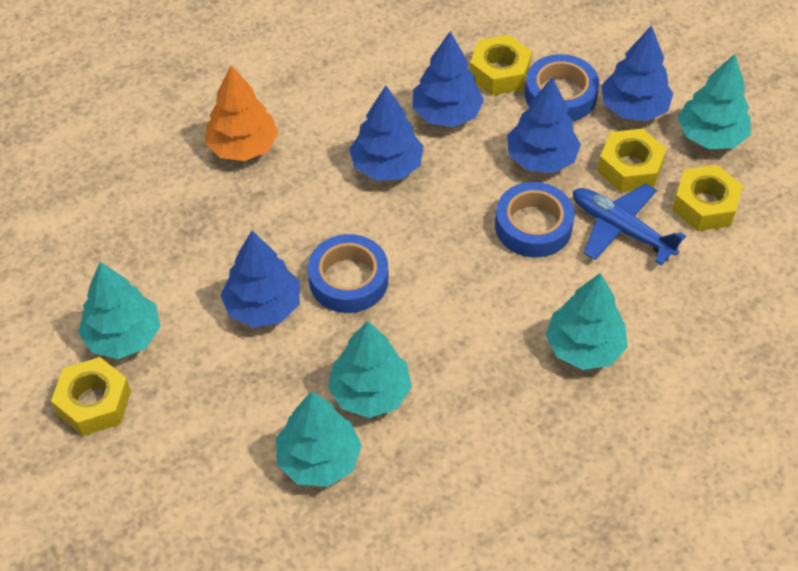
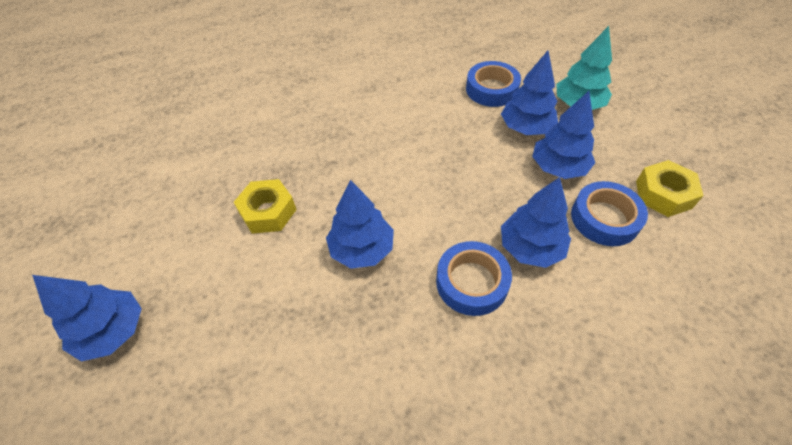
blue plane: [573,183,686,265] = 1 -> none = 0
orange tree: [205,65,278,161] = 1 -> none = 0
turquoise tree: [78,262,160,359] [276,391,362,487] [328,321,412,418] [546,273,627,370] [678,54,751,149] = 5 -> [556,26,612,110] = 1
yellow nut: [51,357,131,436] [470,35,532,95] [597,129,666,192] [672,165,743,231] = 4 -> [234,179,297,234] [636,160,704,217] = 2

